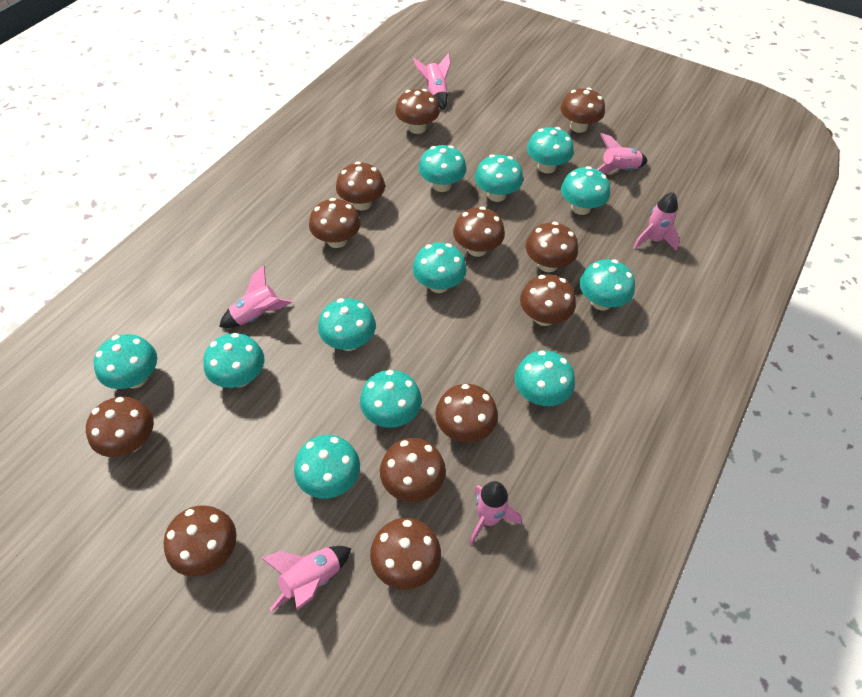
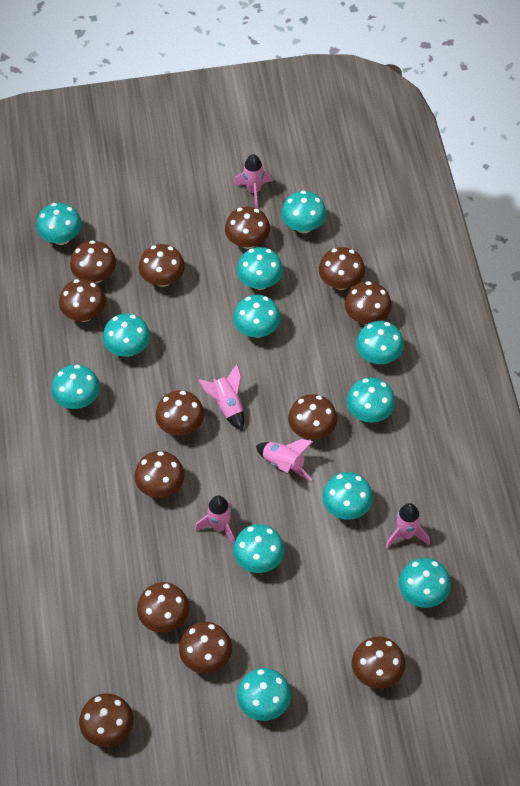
brown mushroom: [86,397,154,457] [164,505,236,577] [309,198,361,248] [336,162,385,211] [370,518,441,590] [380,438,446,502] [395,89,440,134] [435,384,498,443] [453,207,505,257] [520,274,576,326] [526,222,578,272] [560,87,605,133] = 12 -> [59,279,106,322] [70,240,116,283] [79,693,134,747] [135,451,185,498] [137,582,190,633] [139,244,185,287] [155,390,204,436] [179,622,232,673] [225,207,270,249] [288,394,337,440] [319,247,365,290] [344,281,392,325] [352,637,405,689] = 13
pink rocket: [219,265,292,328] [261,546,351,611] [413,53,451,110] [469,481,522,545] [597,133,648,174] [633,192,680,251] = 6 -> [195,495,235,545] [199,364,244,431] [234,154,272,209] [256,439,314,481] [386,503,430,549] = 5

